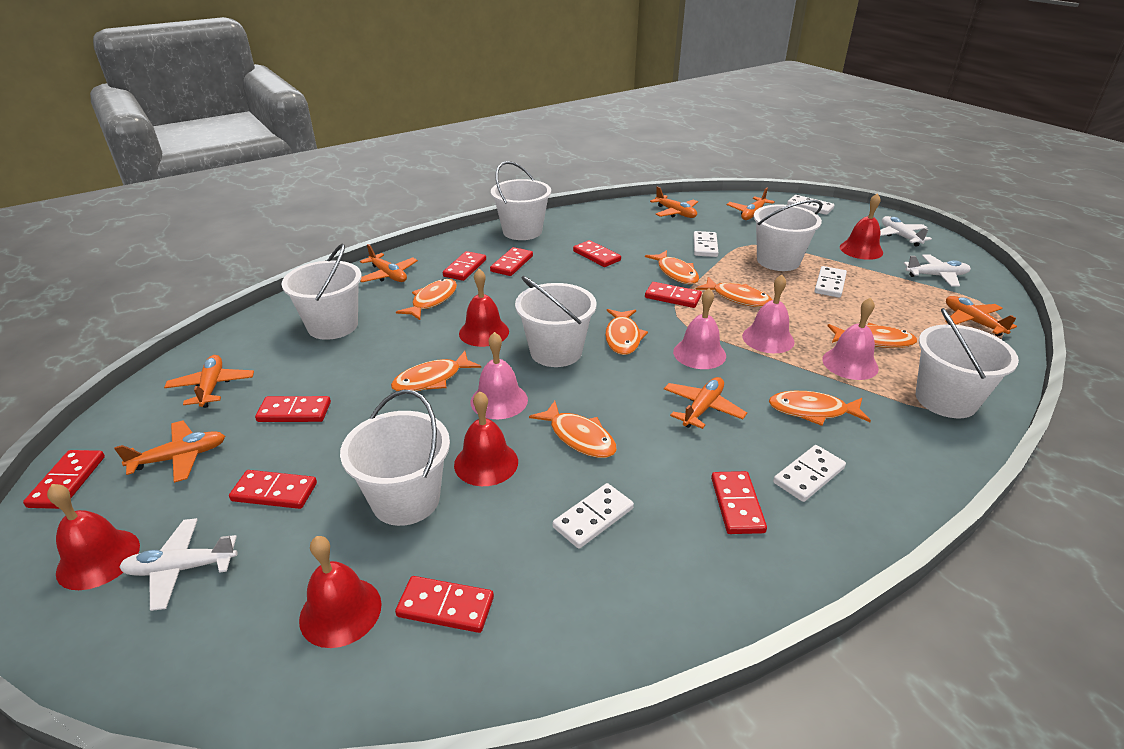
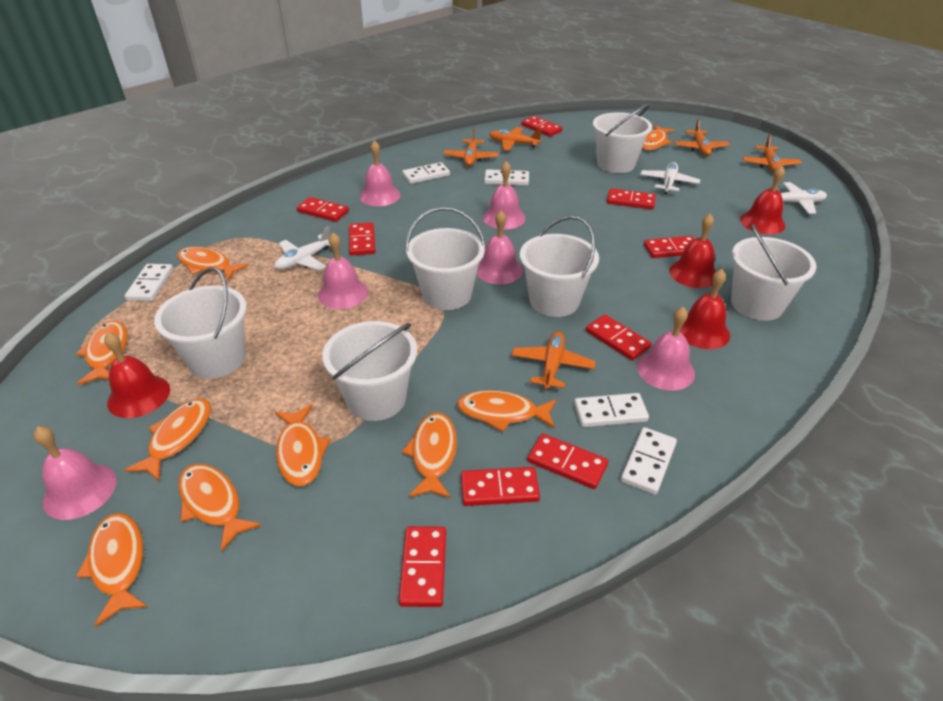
orange fish: [391,351,481,391] [396,279,457,320] [529,401,617,458] [605,309,648,355] [645,250,699,284] [695,277,772,307] [769,391,871,426] [828,323,917,348] = 8 -> [76,321,128,385] [76,513,147,627] [124,399,211,481] [177,247,249,281] [178,464,262,552] [275,405,331,486] [402,412,457,498] [457,390,556,432] [642,125,674,150] = 9
orange plane: [114,420,225,483] [164,355,254,408] [360,244,418,282] [650,186,698,218] [664,377,747,429] [727,188,775,220] [945,296,1017,336] = 7 -> [443,128,499,166] [489,127,542,151] [512,331,595,389] [674,119,730,156] [743,135,802,173] = 5
pink bell: [471,332,528,419] [673,288,726,369] [742,275,795,353] [822,297,879,380] = 4 -> [34,426,117,520] [318,233,368,309] [360,140,400,206] [477,210,523,284] [483,161,526,229] [637,307,695,391] = 6
red bell: [47,484,140,590] [299,536,382,648] [454,391,518,486] [459,269,509,347] [840,193,883,260] = 5 -> [104,332,170,418] [669,214,716,288] [680,269,730,349] [740,165,785,234] = 4

